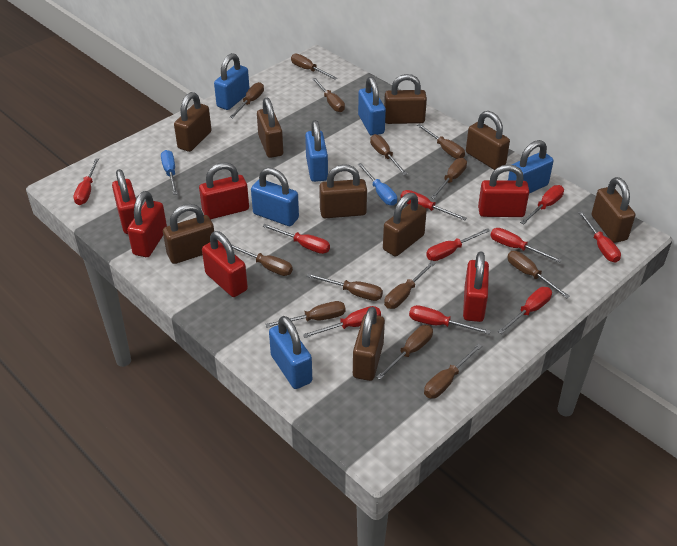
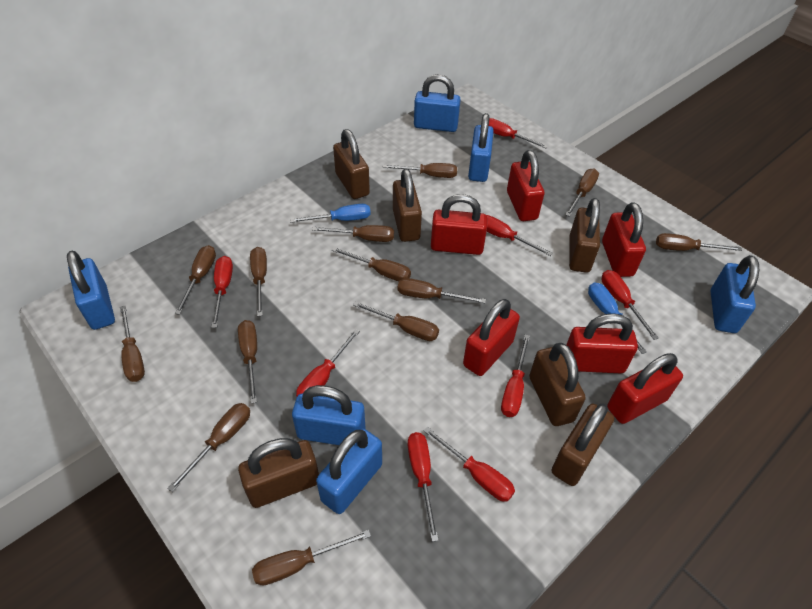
brown padlock: [163,204,214,264] [174,92,212,152] [257,98,283,158] [319,164,367,218] [353,307,385,381] [383,193,427,256] [384,74,427,124] [466,111,510,170] [591,177,635,243] = 9 -> [238,438,319,508] [333,129,370,199] [393,169,422,242] [529,343,586,426] [552,403,614,486] [569,198,600,273] = 6
red screwdriver: [73,158,99,205] [262,224,330,254] [303,306,381,338] [400,190,467,220] [409,305,491,334] [426,228,490,261] [490,228,562,263] [498,287,552,334] [520,185,564,225] [578,211,621,263] = 10 -> [211,256,233,328] [296,329,360,396] [408,432,439,542] [424,426,515,502] [487,215,553,256] [489,118,548,148] [501,335,530,417] [602,270,658,340] = 8

